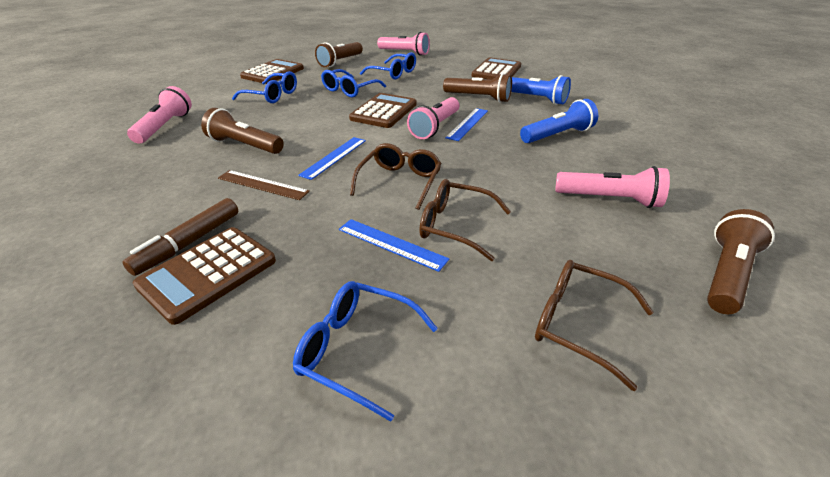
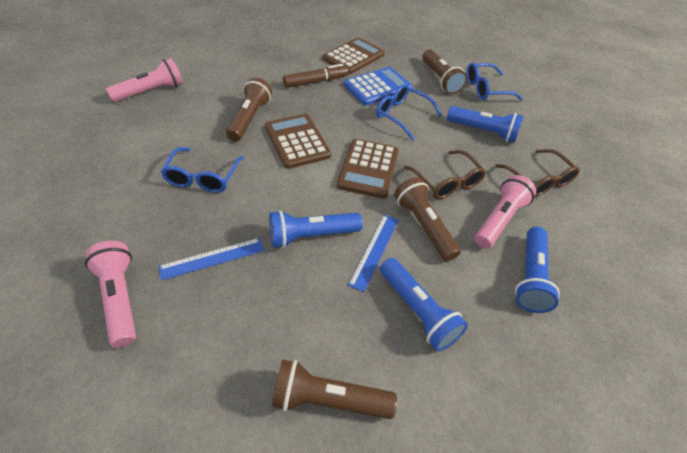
blue calculator: none = 0 -> [344,67,413,106] = 1
blue flashlight: [511,75,571,105] [520,99,598,143] = 2 -> [269,210,363,248] [380,258,468,351] [447,106,524,143] [515,227,560,313] = 4
blue glasses: [232,71,297,103] [293,281,438,422] [321,69,386,97] [360,52,416,80] = 4 -> [161,147,244,193] [376,84,442,140] [466,63,523,101] = 3
blue ruler: [298,137,366,180] [339,219,449,272] [445,108,488,141] = 3 -> [158,238,264,281] [348,215,399,292] = 2
brown calculator: [133,227,276,325] [240,59,304,84] [349,93,417,128] [472,57,521,80] = 4 -> [265,114,331,169] [323,38,385,74] [337,139,399,199] = 3
brown glasses: [350,143,442,210] [419,179,511,261] [535,260,654,391] = 3 -> [404,150,486,199] [495,149,580,197] = 2
brown ruler: [218,170,310,200] = 1 -> none = 0
pink flashlight: [127,86,192,144] [377,32,430,55] [407,97,459,139] [555,166,670,208] = 4 -> [85,241,136,348] [106,58,183,102] [475,175,536,249] = 3

